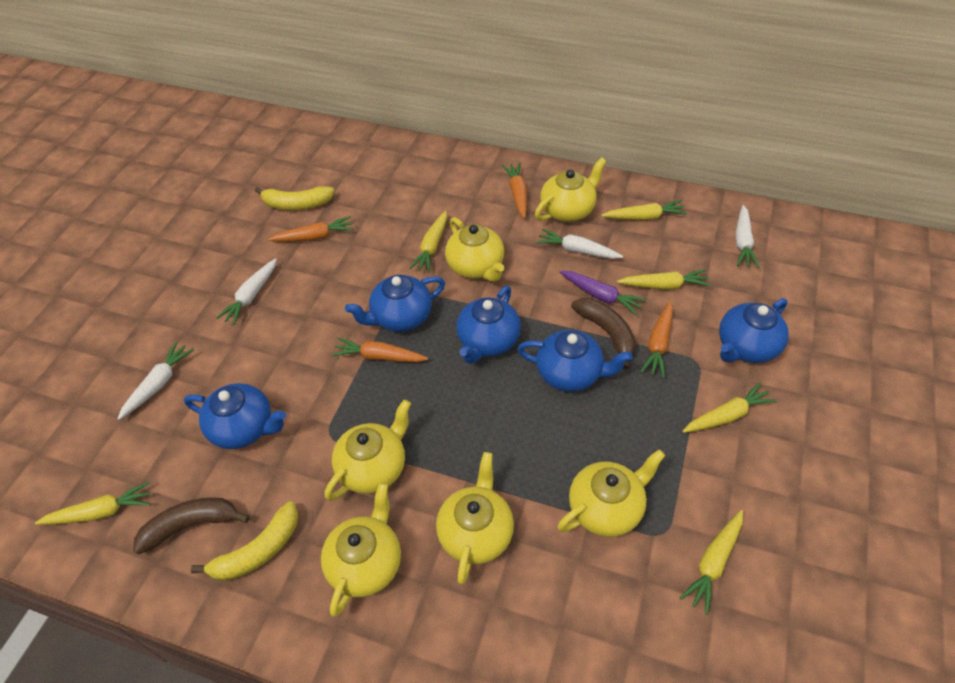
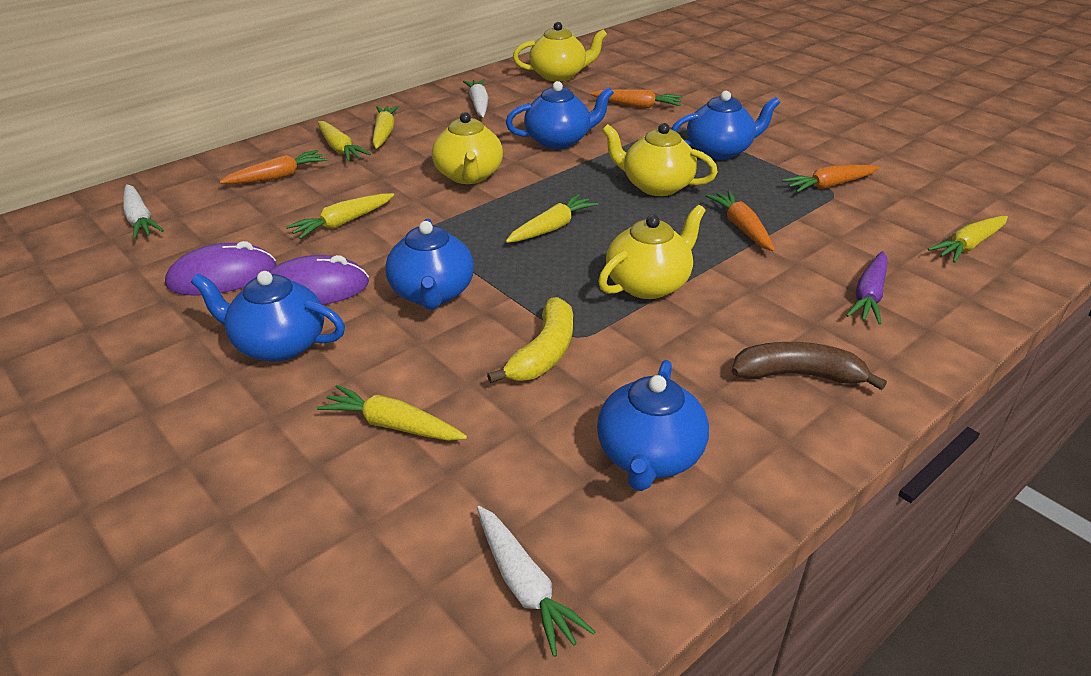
brown banana: [133,497,249,555] [571,298,636,369] = 2 -> [732,342,887,390] = 1
purple mouse: none = 0 -> [165,241,276,296] [268,255,369,305] = 2
white carrot: [117,342,194,420] [216,258,277,325] [536,229,623,259] [735,205,760,268] = 4 -> [123,184,164,239] [463,79,489,117] [477,506,596,657] = 3
yellow banana: [191,501,298,581] [255,186,334,210] = 2 -> [487,297,573,383] = 1
yellow teapot: [321,482,401,617] [324,399,411,501] [436,452,514,585] [445,217,504,282] [535,157,606,222] [558,449,666,537] = 6 -> [432,112,503,184] [513,22,607,82] [598,205,706,299] [602,123,718,196] = 4

